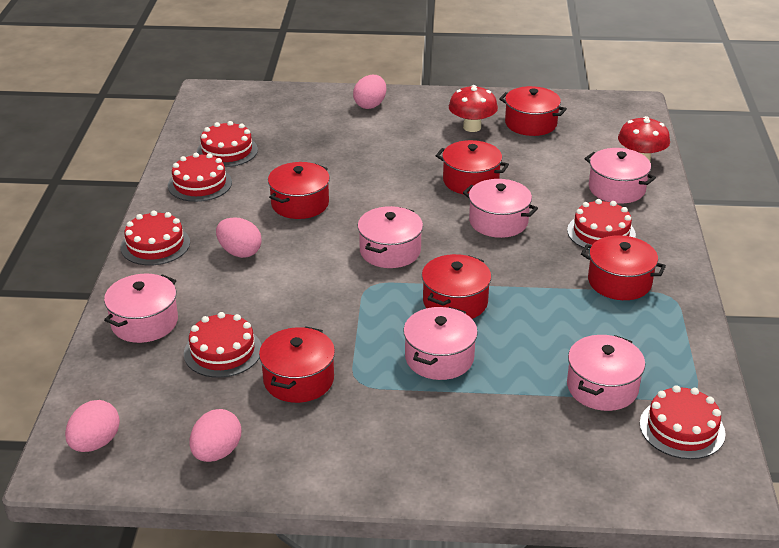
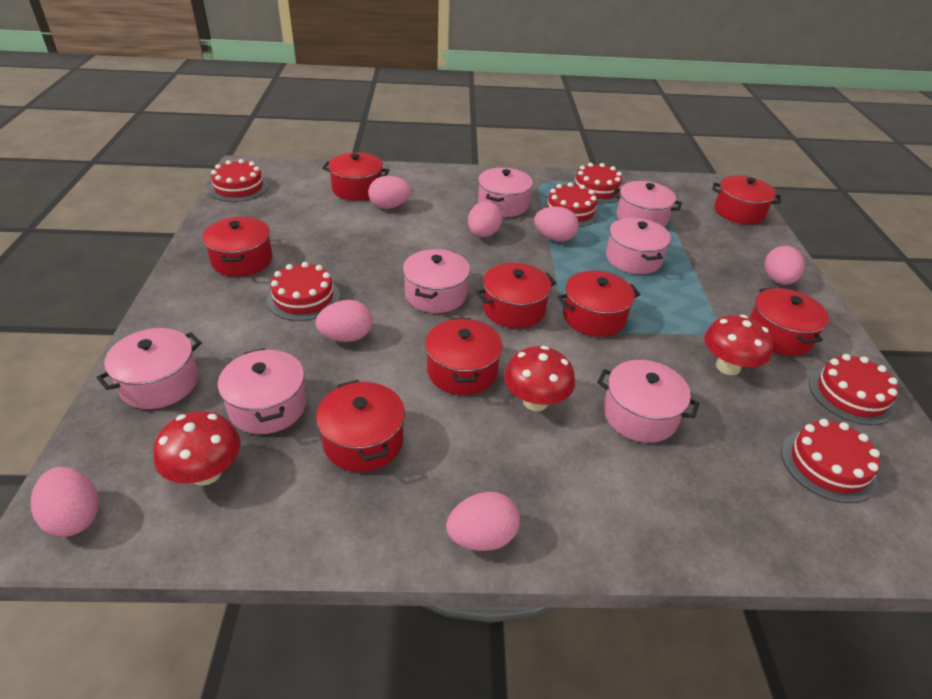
pink egg: [65,400,120,452] [189,409,241,462] [216,217,262,258] [353,75,386,109] = 4 -> [31,467,99,537] [316,300,373,342] [368,176,411,209] [446,492,520,551] [468,201,502,237] [534,206,579,242] [764,246,805,285] = 7
pink pot: [104,274,178,343] [358,206,423,268] [403,307,478,380] [463,179,538,238] [567,335,645,411] [585,148,656,203] = 6 -> [96,328,202,409] [218,348,307,434] [403,249,470,313] [478,168,533,217] [597,360,699,443] [606,218,671,274] [612,181,682,227] = 7
red mushroom: [449,85,498,132] [618,116,670,161] = 2 -> [153,411,241,486] [504,346,575,411] [704,315,773,375] = 3
red pot: [259,326,335,403] [268,162,330,219] [422,254,491,319] [436,140,509,194] [499,86,567,136] [581,235,666,300] = 6 -> [203,217,272,277] [316,380,405,472] [322,153,390,201] [425,318,502,395] [476,263,557,328] [557,271,641,337] [712,176,781,224] [749,288,829,356] = 8

